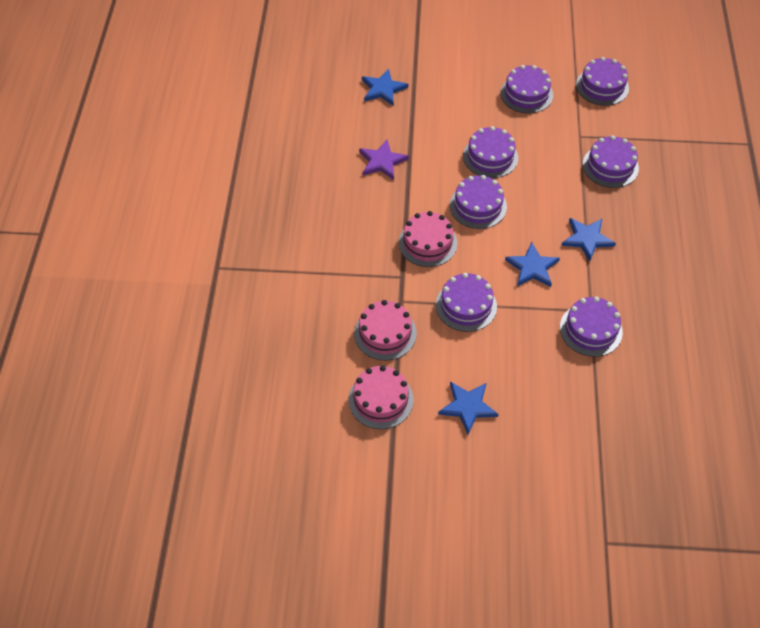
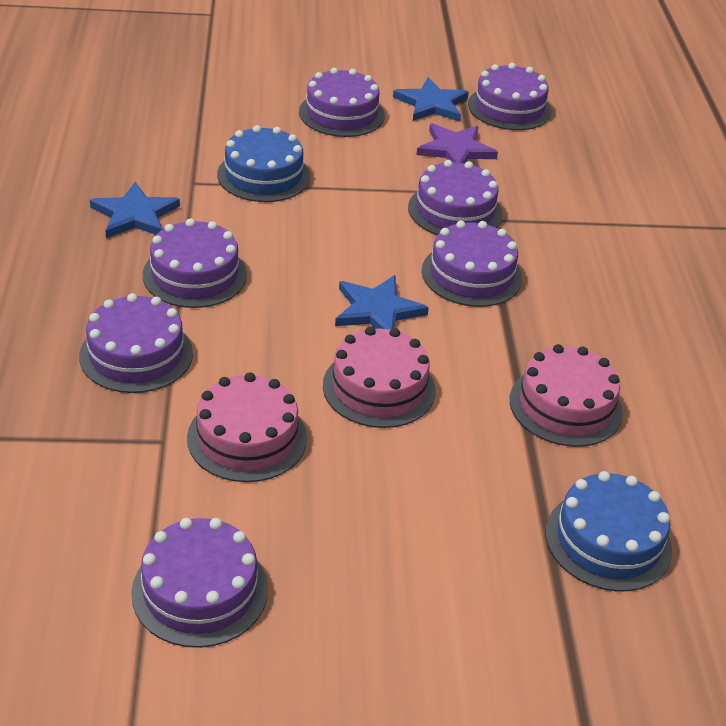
blue cake: none = 0 -> [217,125,310,202] [546,471,672,592] = 2
blue star: [362,69,408,105] [438,381,498,434] [505,242,560,287] [561,218,616,261] = 4 -> [90,182,180,238] [335,275,429,330] [393,77,469,121] = 3

